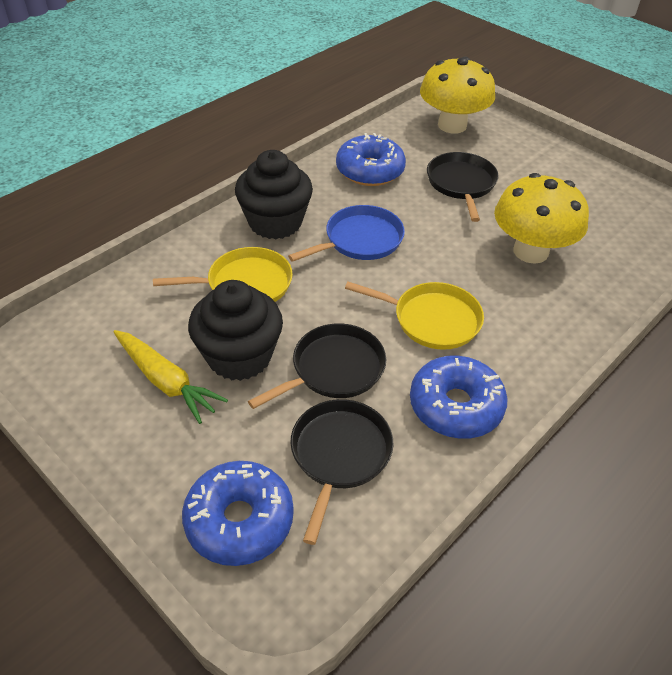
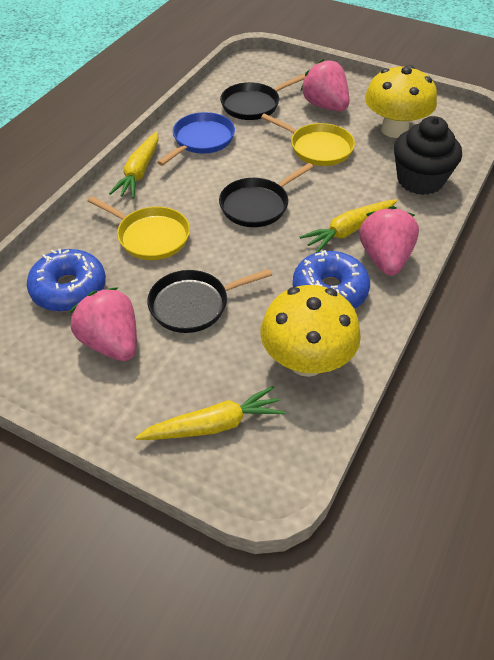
black cupcake: [188,280,283,381] [235,150,313,239] = 2 -> [394,116,462,195] = 1
blue donut: [182,461,294,566] [336,133,406,186] [410,356,507,439] = 3 -> [27,248,106,312] [293,250,370,309] = 2
pink strawberry: none = 0 -> [70,287,137,361] [300,59,349,111] [359,206,419,276] = 3
yellow carrot: [113,330,228,424] = 1 -> [109,131,159,198] [135,386,285,440] [300,199,397,253] = 3

